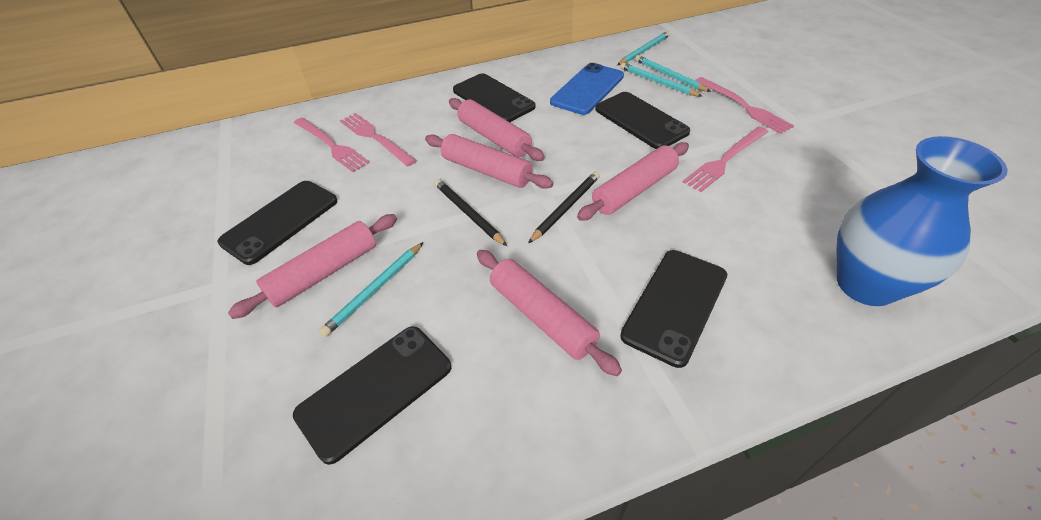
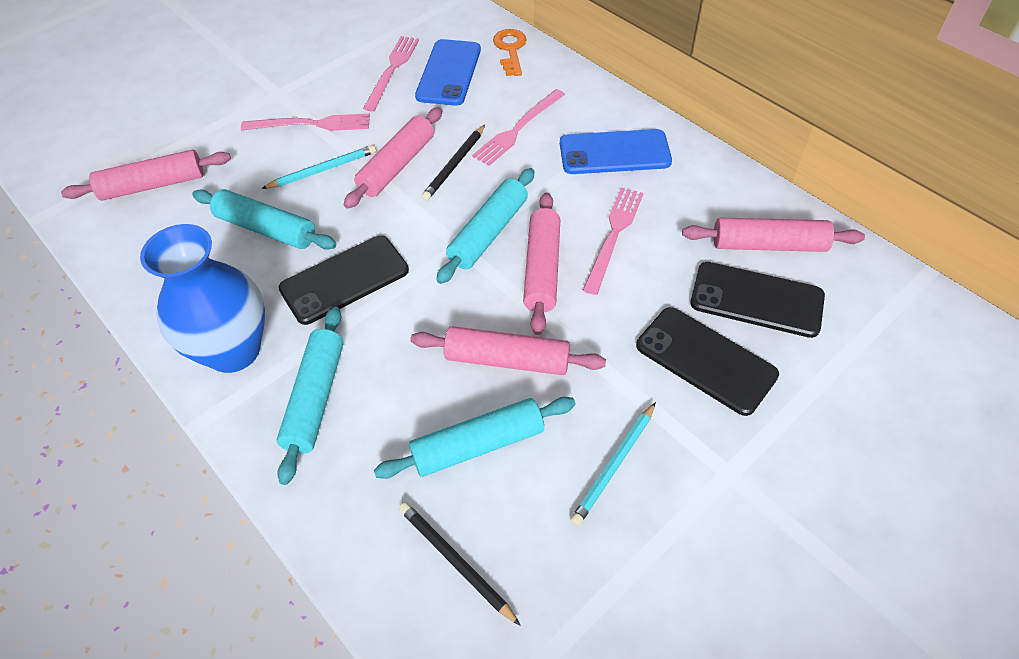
black phone: [218,181,337,265] [293,326,451,465] [453,73,536,122] [595,92,690,149] [620,250,727,368] = 5 -> [278,235,409,325] [636,307,779,416] [690,262,825,338] = 3
blue phone: [550,63,624,115] = 1 -> [415,39,481,106] [560,129,672,174] = 2
orange key: none = 0 -> [493,29,527,76] = 1
turquoise pencil: [319,242,423,337] [617,31,670,65] [620,63,703,97] [635,55,711,92] = 4 -> [261,145,376,189] [570,402,656,526] = 2
turquoise rolling pin: none = 0 -> [192,189,336,250] [277,307,344,485] [374,397,576,479] [436,168,535,284] = 4

